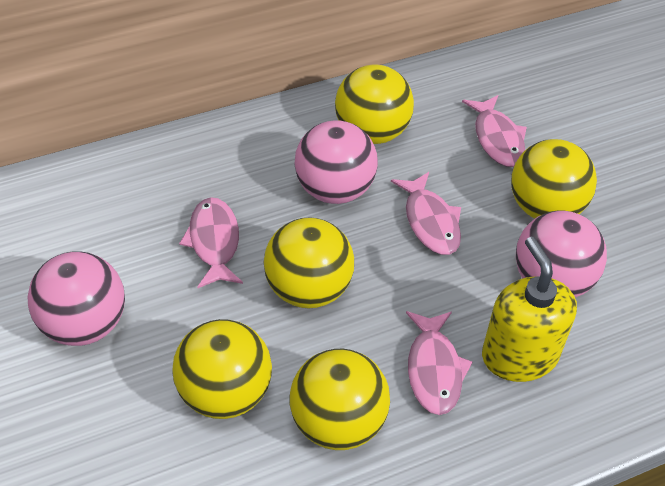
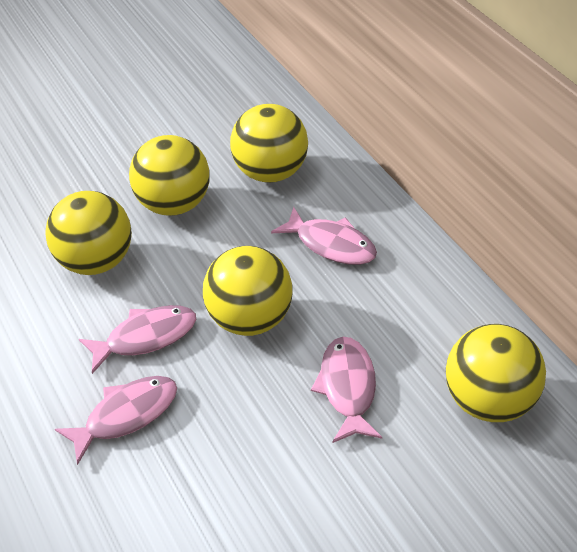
pink ball: [28,251,125,346] [294,120,378,204] [516,211,607,297] = 3 -> none = 0
yellow soap dispenser: [482,237,577,382] = 1 -> none = 0

